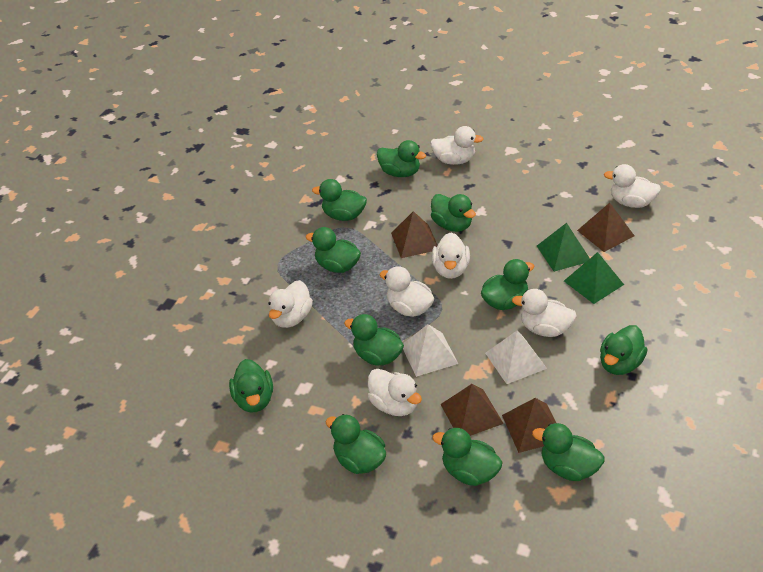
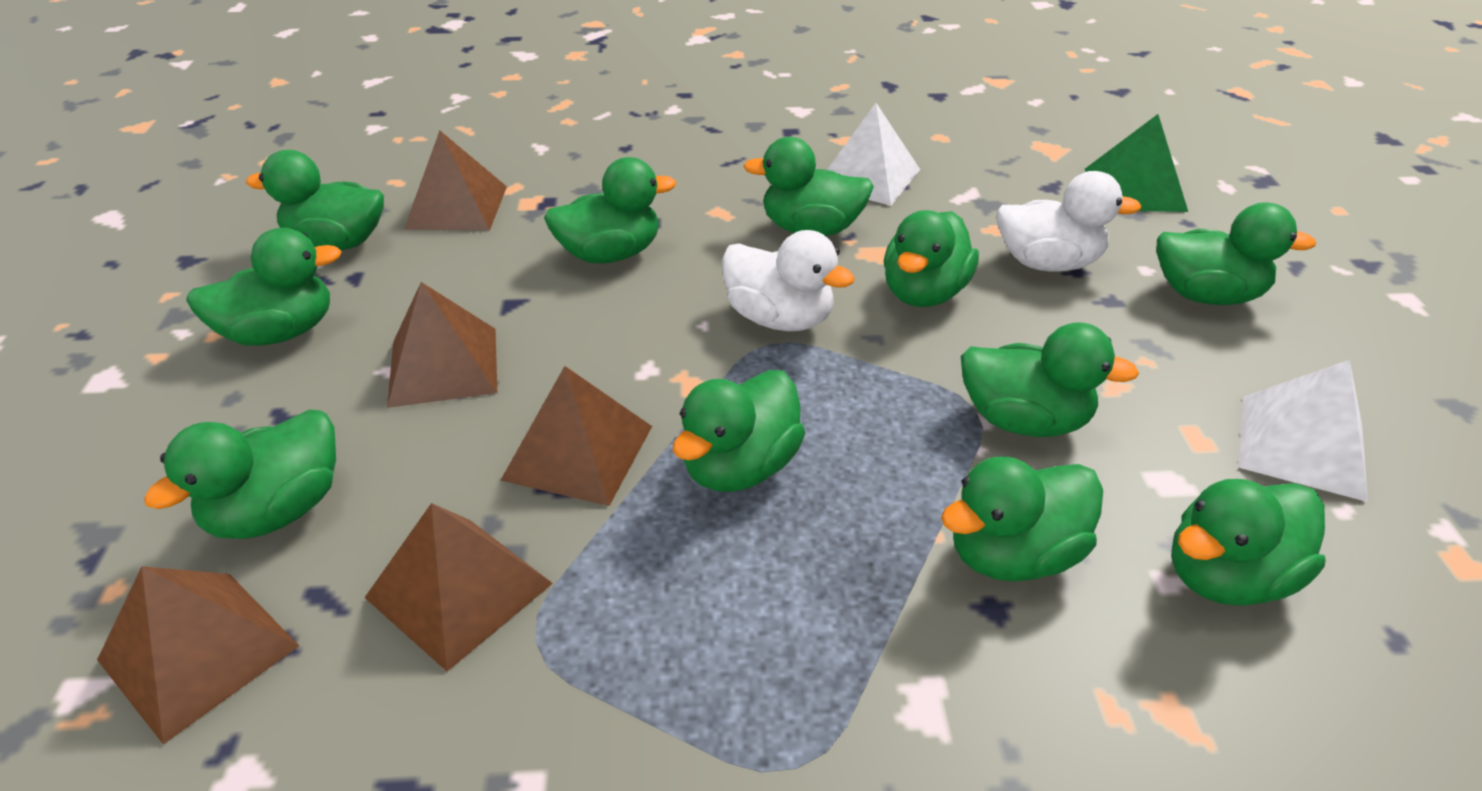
brown pyramid: [391,211,437,258] [440,384,504,436] [502,398,556,453] [577,203,634,252] = 4 -> [97,566,299,744] [364,503,553,671] [387,282,497,408] [404,131,507,230] [501,366,652,506] = 5
green pyramid: [537,223,590,272] [564,252,624,304] = 2 -> [1085,114,1188,212] = 1
white duck: [268,280,313,328] [368,369,422,416] [379,266,434,317] [430,126,483,165] [432,232,470,279] [512,289,577,337] [604,164,661,208] = 7 -> [722,230,855,331] [996,171,1141,272] = 2

